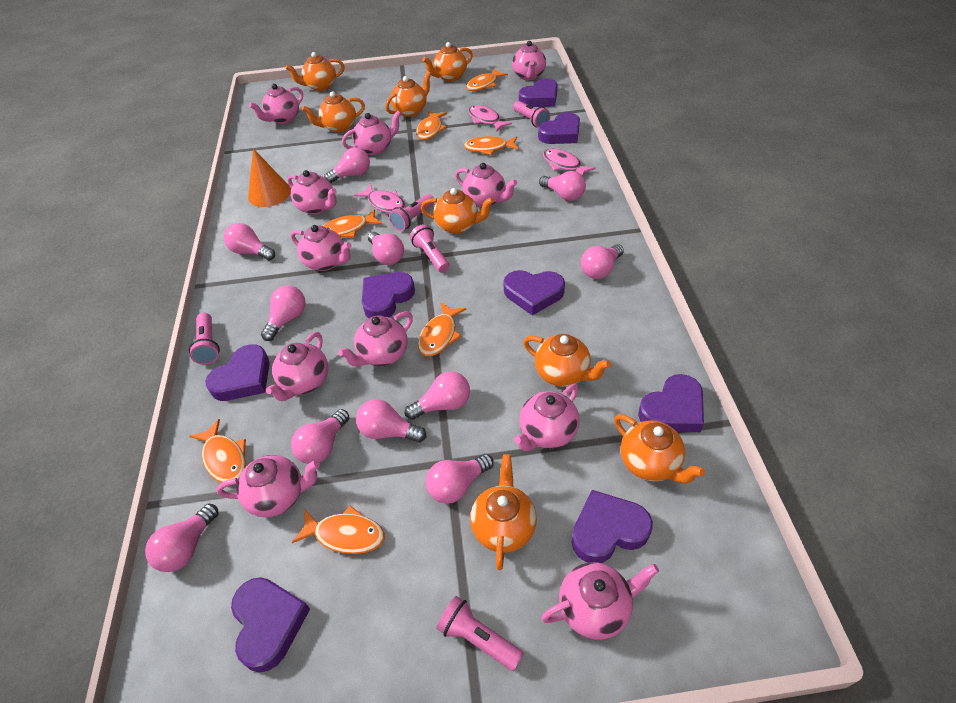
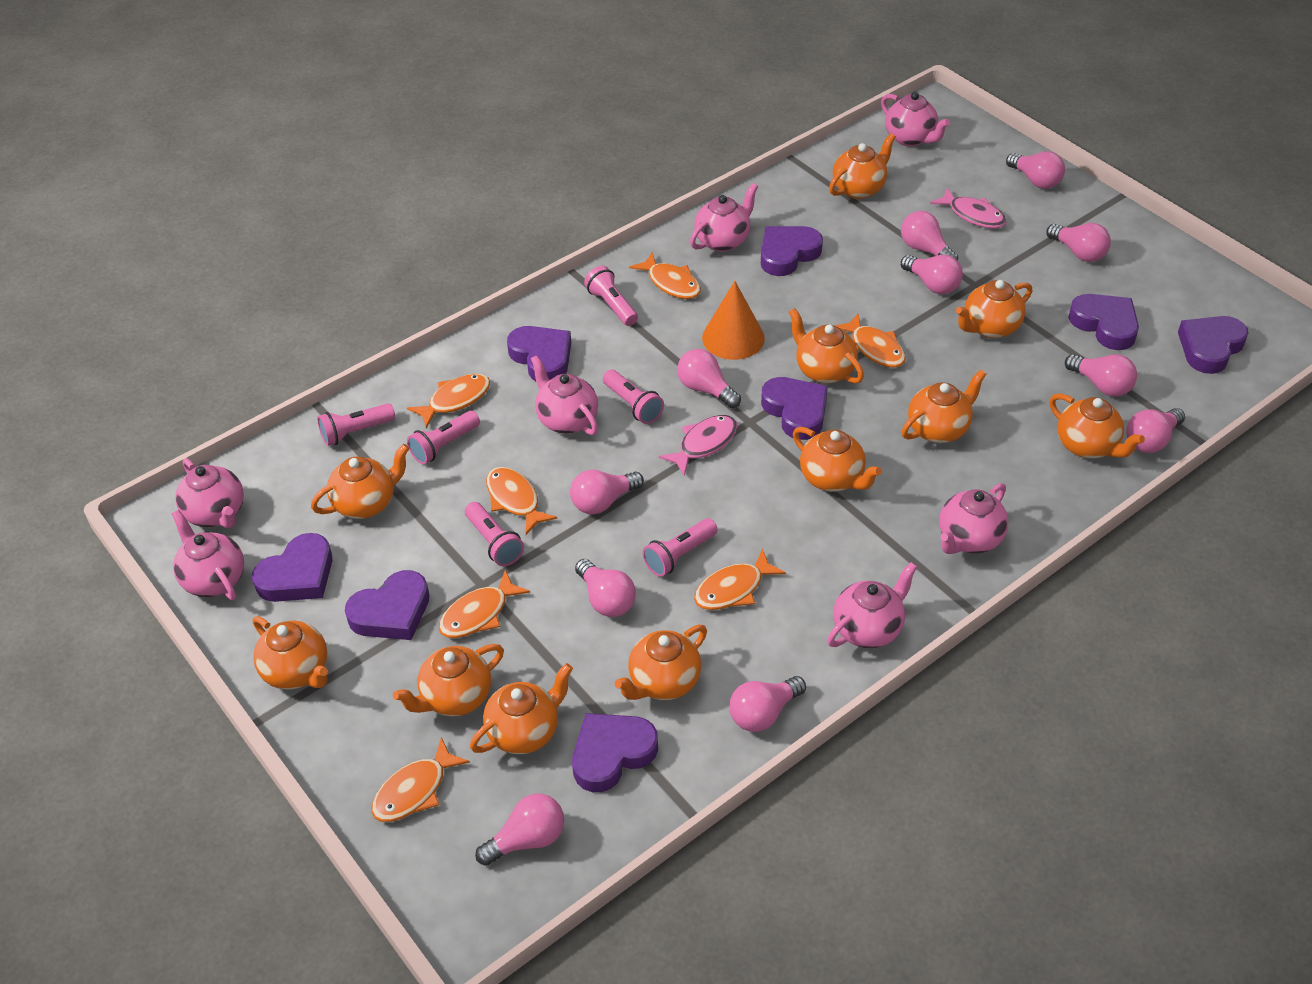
orange teapot: [286,52,344,91] [302,91,365,133] [385,71,431,117] [421,188,494,234] [423,42,473,82] [470,454,537,570] [523,334,611,387] [614,414,705,483] = 8 -> [253,616,328,690] [311,444,409,519] [393,644,504,716] [470,663,573,754] [615,625,707,700] [789,308,864,384] [793,427,882,492] [829,133,896,199] [902,370,986,443] [956,280,1032,338] [1049,393,1145,458] = 11
pink fish: [354,184,406,213] [468,105,512,132] [543,149,596,176] = 3 -> [659,415,737,476] [930,187,1007,229] = 2
pink flashlight: [189,313,220,365] [389,194,434,231] [410,224,450,273] [436,596,524,671] [513,101,550,128] = 5 -> [317,403,395,446] [407,411,480,464] [465,502,524,566] [584,266,638,326] [603,369,664,424] [642,518,718,577] = 6
pink teapot: [217,455,320,517] [249,84,303,124] [266,332,328,401] [287,170,337,214] [291,225,352,271] [338,311,413,366] [342,111,401,155] [455,163,517,208] [512,41,546,81] [514,384,579,451] [541,562,659,640] = 11 -> [172,510,244,600] [175,458,244,528] [531,355,598,435] [690,183,758,252] [827,562,917,648] [881,92,950,147] [939,483,1008,554] = 7

